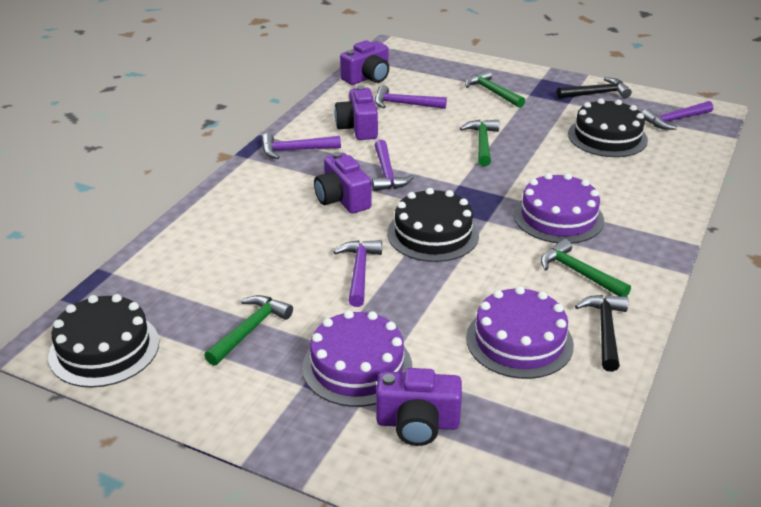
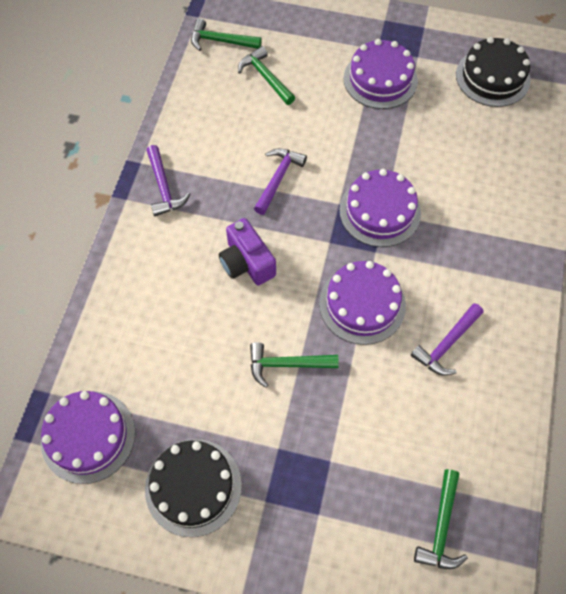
black cake: [48,294,159,387] [387,188,479,262] [568,98,648,157] = 3 -> [145,439,242,537] [456,37,531,107] = 2
black hammer: [557,77,632,99] [575,295,628,372] = 2 -> none = 0
purple cake: [302,310,412,407] [466,286,574,379] [514,173,604,244] = 3 -> [41,391,135,484] [319,261,406,345] [339,169,421,247] [343,39,418,109] = 4
purple camera: [314,152,372,214] [335,86,378,140] [340,40,389,85] [376,368,462,446] = 4 -> [219,218,276,285] = 1
purple hammer: [262,133,341,159] [333,240,382,307] [372,140,414,191] [375,85,447,109] [642,101,713,130] = 5 -> [146,145,191,216] [254,148,307,215] [411,303,484,376] = 3

